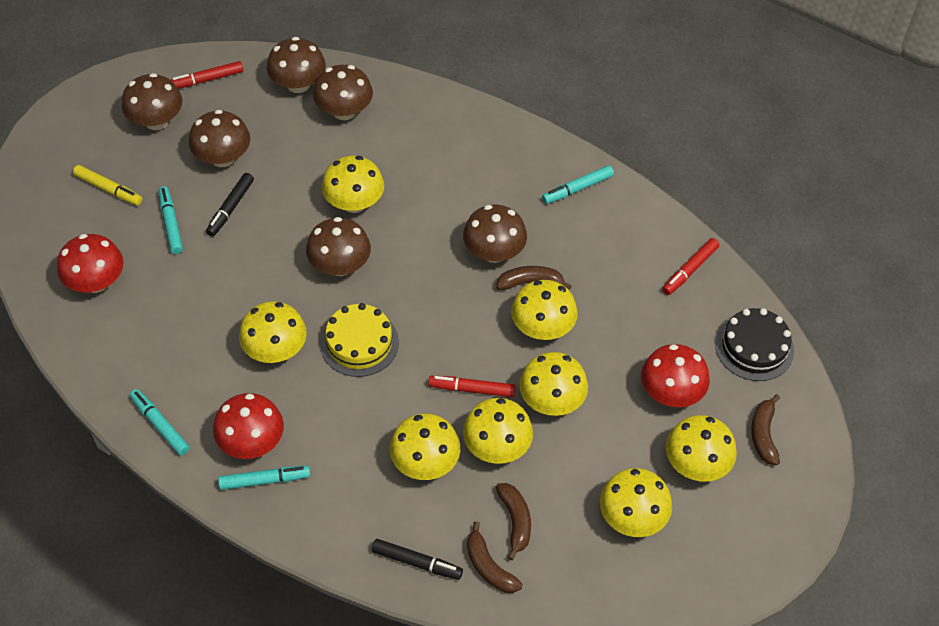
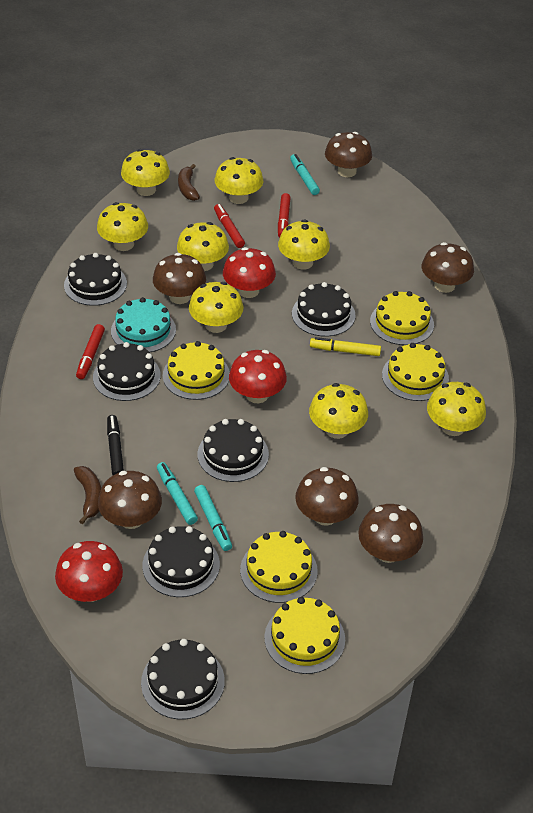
black cake: [715,308,794,381] = 1 -> [64,253,127,306] [93,342,161,401] [141,639,225,719] [142,526,220,597] [198,419,269,482] [292,282,356,337] = 6
black marker: [206,173,254,237] [372,539,463,580] = 2 -> [107,415,124,475] = 1
brown banana: [467,521,523,593] [495,483,531,560] [496,266,571,290] [751,394,780,465] = 4 -> [74,466,101,524] [178,164,200,201] = 2
turquoise cake: none = 0 -> [111,297,176,352] = 1
turquoise marker: [130,389,190,456] [158,186,183,254] [218,466,310,490] [542,165,614,204] = 4 -> [157,462,198,525] [194,485,232,551] [290,154,320,195] = 3
yellow cake: [320,303,399,377] = 1 -> [163,341,230,400] [240,531,318,603] [264,597,345,674] [370,291,434,345] [382,343,449,401] = 5

